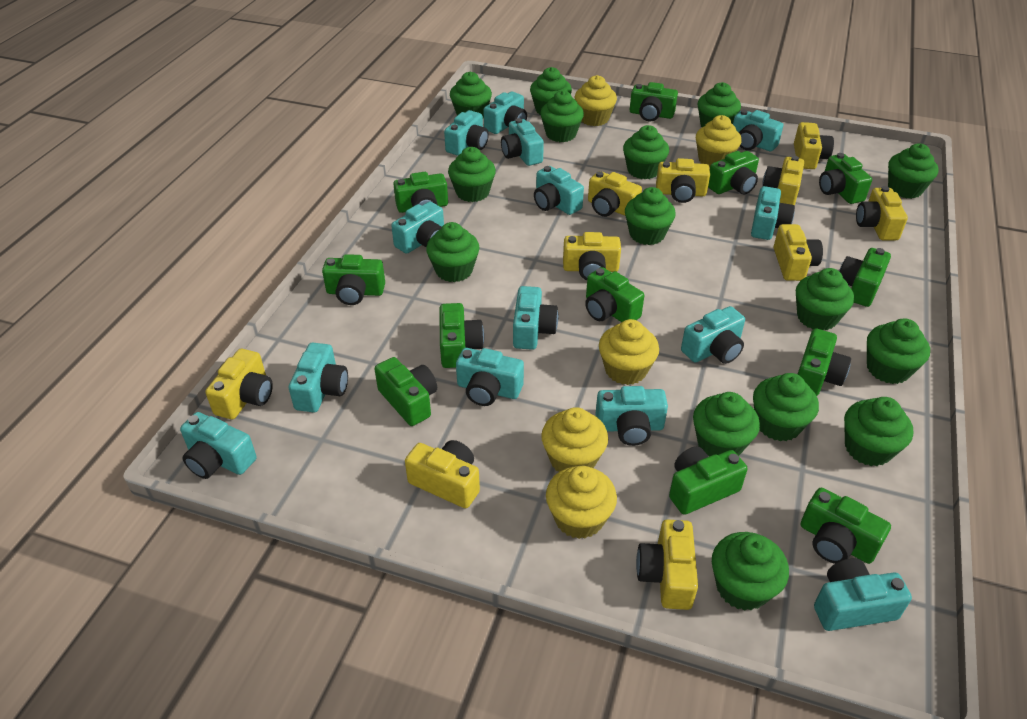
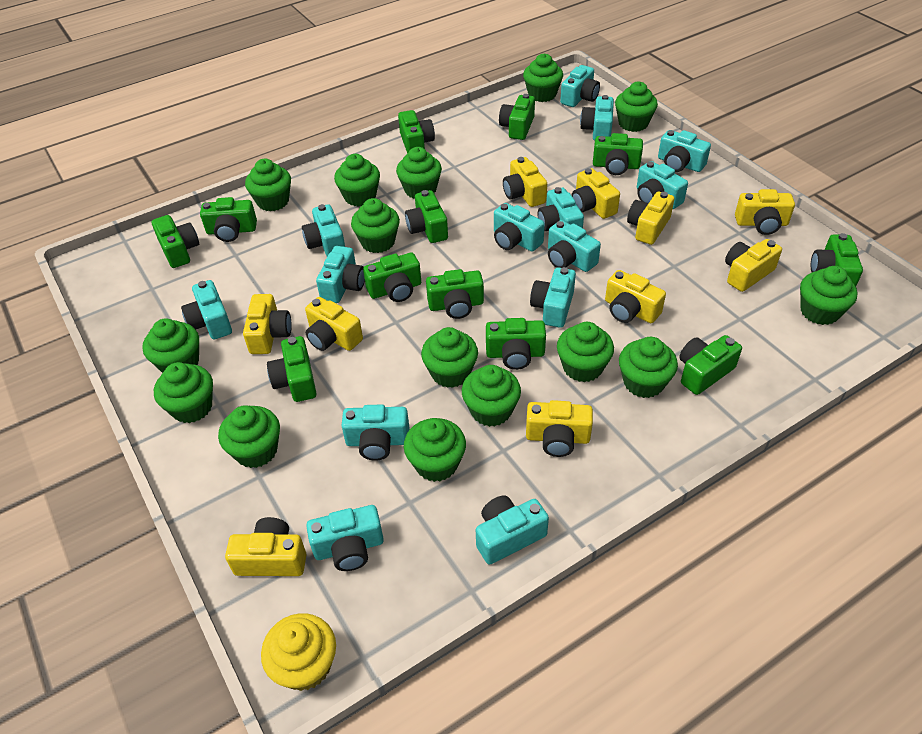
yellow cupcake: [541,407,608,472] [546,466,617,539] [575,75,617,126] [599,319,659,385] [696,115,741,168] = 5 -> [261,613,336,691] = 1

